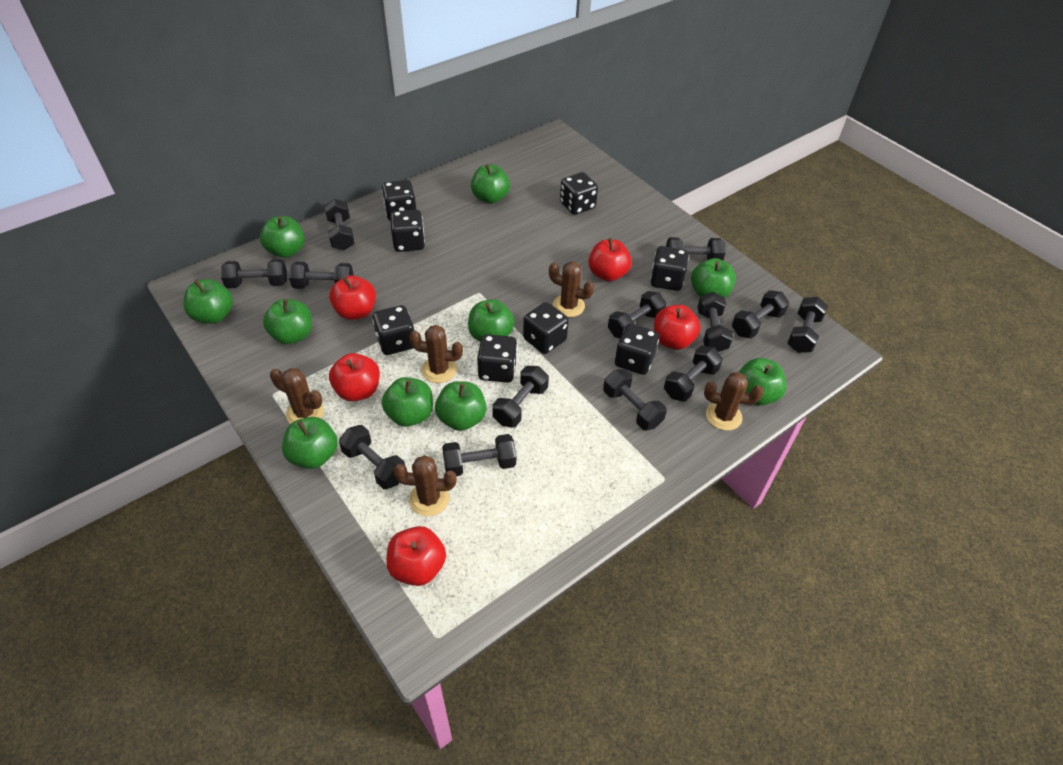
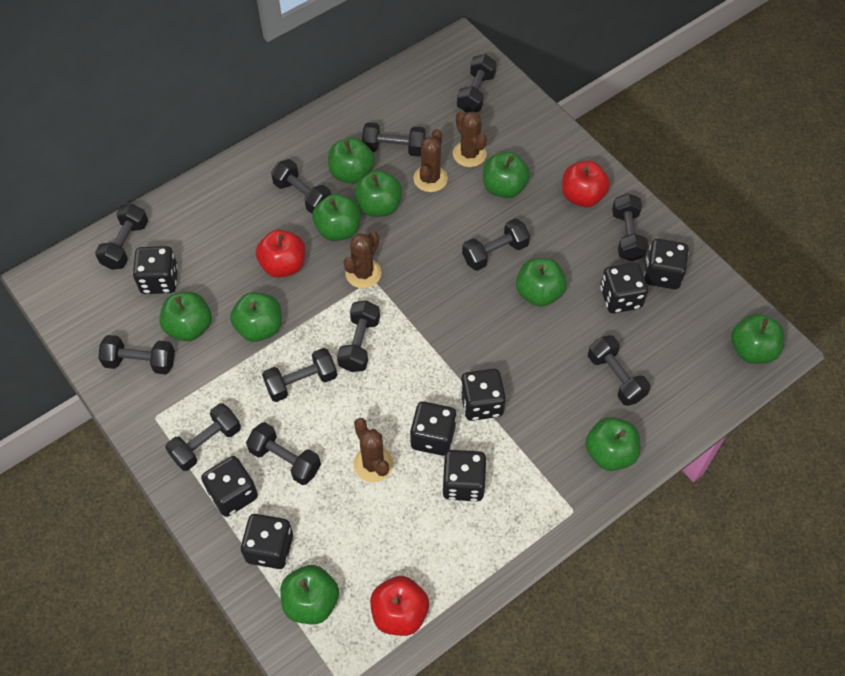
black dumbbell: [221,259,287,288] [289,262,354,289] [324,199,355,250] [339,425,405,489] [442,434,516,476] [492,366,549,427] [603,369,667,430] [608,291,666,338] [664,346,723,402] [666,237,726,260] [697,292,733,352] [732,290,789,339] [787,297,828,353] = 13 -> [95,204,148,270] [98,335,175,375] [165,403,241,471] [246,422,321,485] [262,348,337,402] [271,159,331,214] [337,301,380,372] [362,122,425,157] [457,54,497,113] [462,218,530,271] [588,335,651,406] [612,194,648,261] = 12
brown cactus: [270,368,324,424] [394,455,457,516] [409,325,463,383] [549,261,594,317] [704,372,764,431] = 5 -> [344,231,382,288] [353,418,393,482] [413,129,448,192] [453,111,487,167] = 4
red apple: [329,275,376,320] [329,353,380,401] [386,526,446,586] [588,238,632,281] [654,305,701,350] = 5 -> [256,229,305,278] [370,576,429,636] [562,161,610,207] = 3

